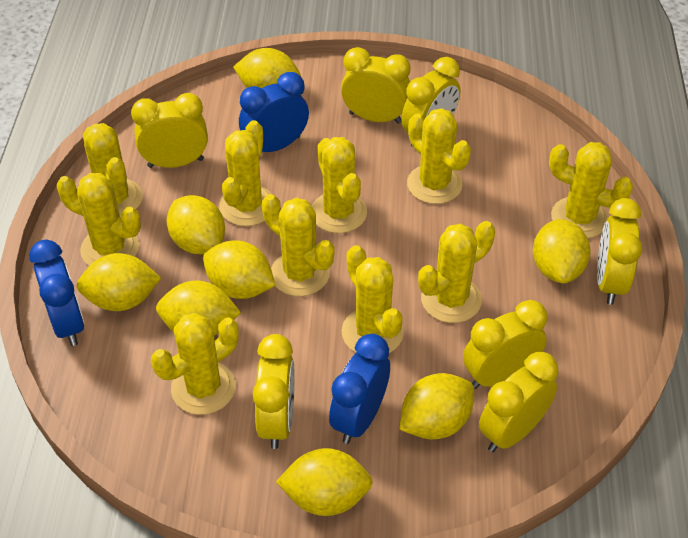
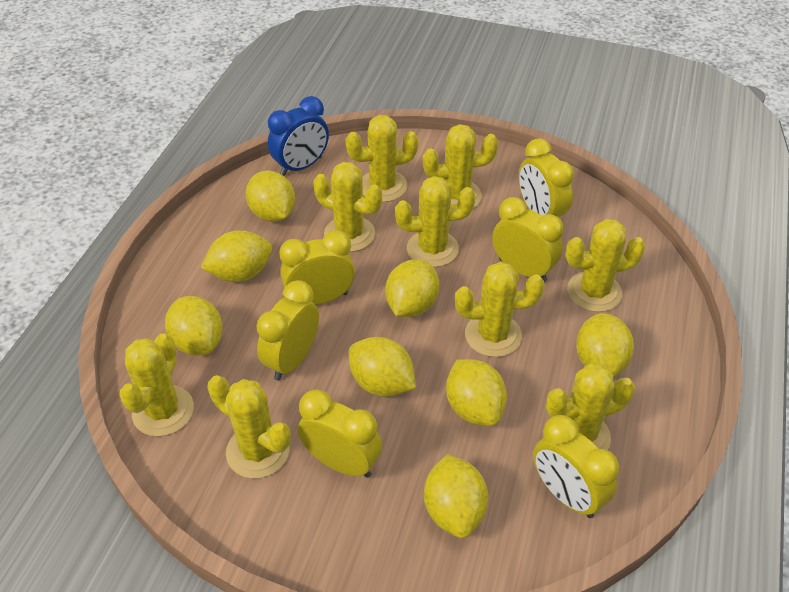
blue clock: [29,240,84,346] [239,72,309,152] [329,334,390,444] = 3 -> [268,96,329,176] = 1
yellow cactus: [57,173,141,266] [83,123,143,218] [151,313,239,415] [219,120,272,226] [262,194,334,296] [312,137,367,233] [342,245,404,353] [407,108,471,204] [418,221,495,323] [549,142,633,238] = 10 -> [119,333,194,437] [207,375,291,479] [313,162,382,252] [346,115,418,202] [395,176,476,267] [423,124,498,208] [455,262,545,357] [546,364,635,450] [565,219,645,312] = 9
yellow clock: [131,93,208,168] [253,334,295,449] [341,47,410,124] [402,57,460,148] [463,300,547,389] [479,352,559,452] [597,198,642,305] = 7 -> [256,280,319,381] [279,230,355,305] [298,389,382,478] [492,197,564,282] [519,138,574,217] [533,415,619,518] = 6

